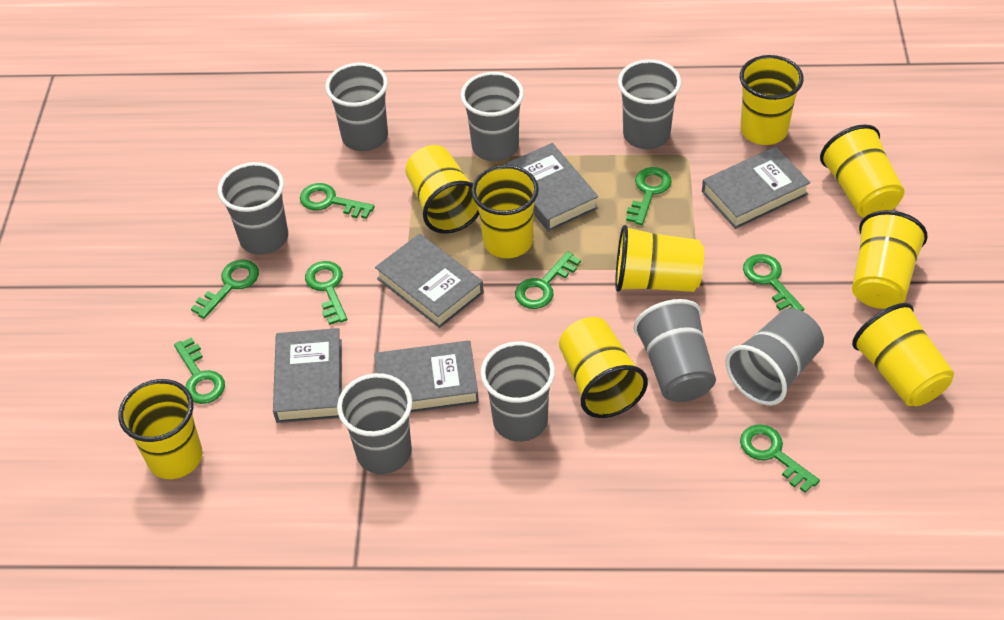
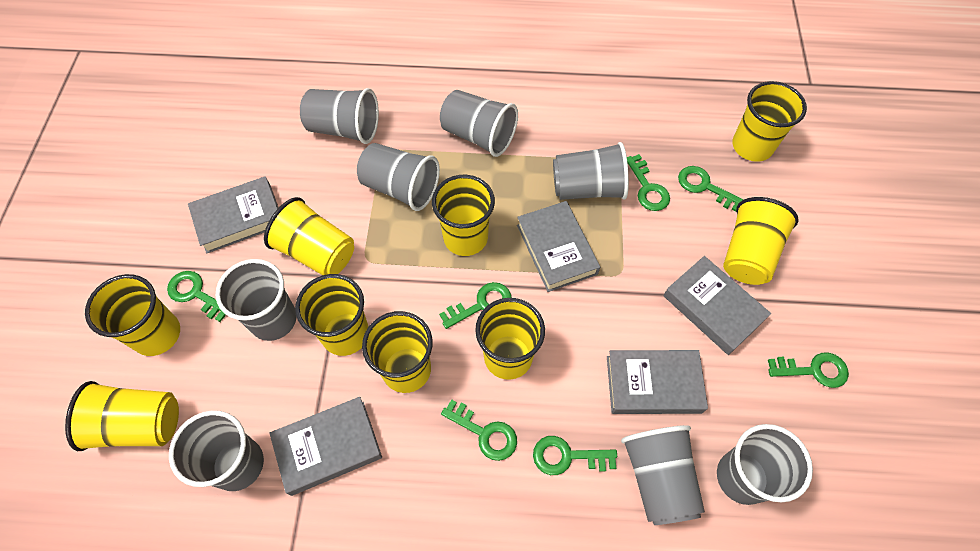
green key: [174,337,225,404] [191,260,259,319] [300,183,375,219] [305,261,347,325] [515,251,581,309] [626,167,672,225] [740,424,820,493] [743,254,804,311] = 8 -> [167,271,226,322] [439,282,511,329] [441,399,517,461] [533,436,617,475] [627,154,670,211] [678,166,744,211] [768,352,849,388] = 7

